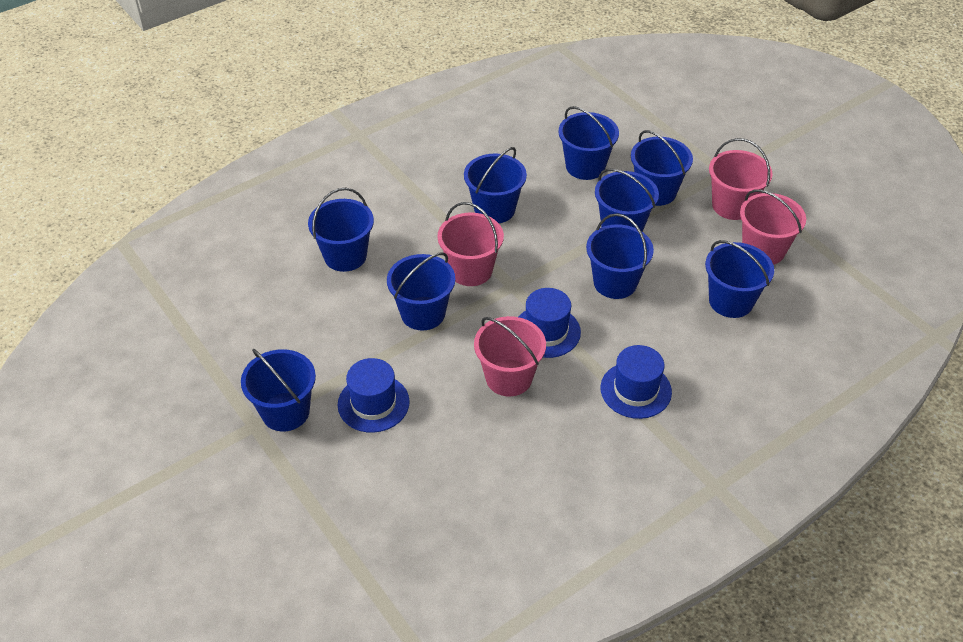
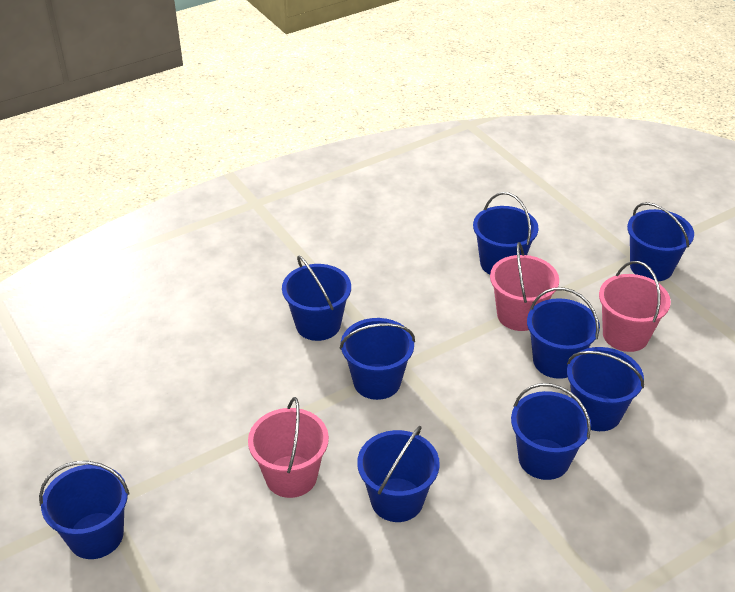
blue hat: [338,358,410,433] [518,288,581,358] [601,345,672,419] = 3 -> none = 0
pink bucket: [438,202,504,286] [474,316,546,397] [709,138,773,220] [740,189,806,265] = 4 -> [248,397,329,498] [490,242,559,331] [599,261,671,352] = 3

